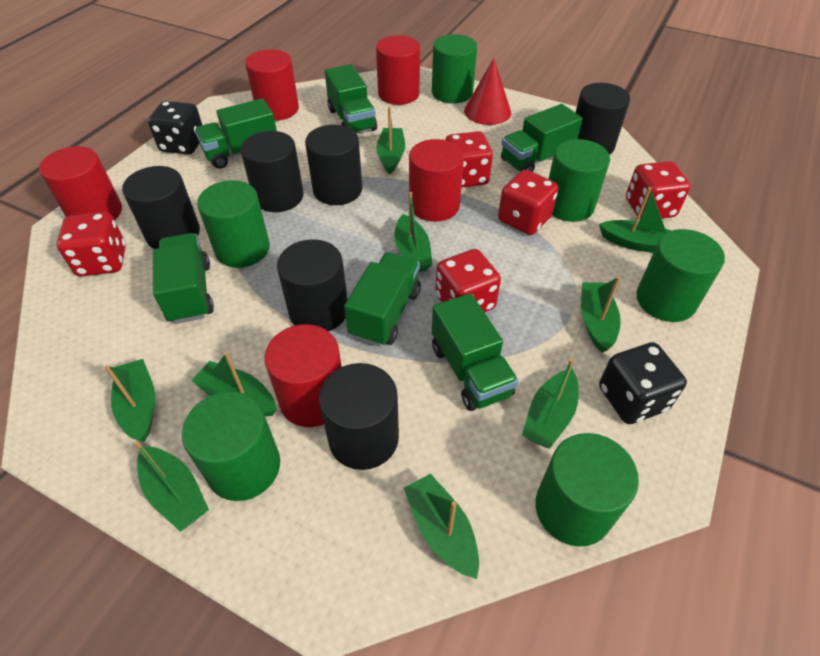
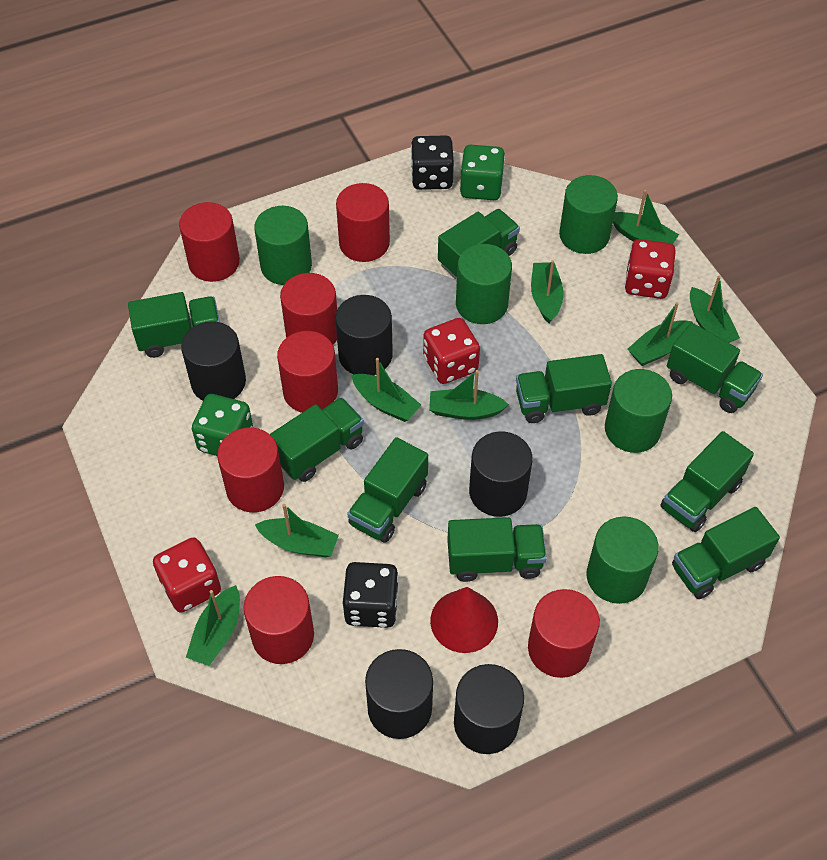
black cylinder: [122,166,200,249] [241,131,304,212] [277,239,348,331] [305,125,362,205] [319,363,399,470] [575,83,630,155] = 6 -> [181,321,246,401] [335,295,393,375] [365,649,433,739] [454,664,524,754] [469,431,533,517] = 5
green boat: [104,359,155,442] [134,441,209,532] [191,352,276,417] [376,107,405,175] [394,192,432,272] [404,473,479,579] [522,358,579,449] [581,276,621,353] [599,187,671,253] = 9 -> [186,585,240,666] [255,504,339,557] [352,358,421,422] [429,370,509,420] [531,260,564,323] [613,190,679,244] [628,302,693,366] [690,276,740,343] = 8
green cylinder: [182,392,280,501] [197,180,270,268] [432,34,477,104] [535,433,639,547] [549,139,610,222] [636,229,725,322] = 6 -> [254,206,312,285] [456,244,512,324] [559,175,618,254] [587,516,659,604] [605,369,672,453] = 5
green dice: none = 0 -> [192,394,253,456] [460,145,505,200] = 2
green truck: [153,233,214,324] [195,98,277,169] [325,64,377,133] [344,252,421,347] [432,293,518,411] [501,104,583,172] = 6 -> [128,292,220,358] [270,397,364,482] [347,437,428,543] [438,209,520,280] [447,517,547,582] [516,354,612,423] [660,431,754,532] [667,323,763,413] [672,507,780,599] = 9
red cylinder: [39,146,122,220] [245,49,299,121] [264,324,342,427] [376,35,420,105] [409,139,464,222] = 5 -> [179,202,240,282] [217,427,284,512] [244,576,314,664] [277,331,338,413] [280,273,337,345] [336,183,390,262] [528,589,600,678] = 7
red dice: [57,212,126,277] [435,249,501,312] [445,131,493,188] [498,170,559,235] [626,161,691,219] = 5 -> [153,537,221,613] [423,318,480,384] [625,239,676,299] = 3

